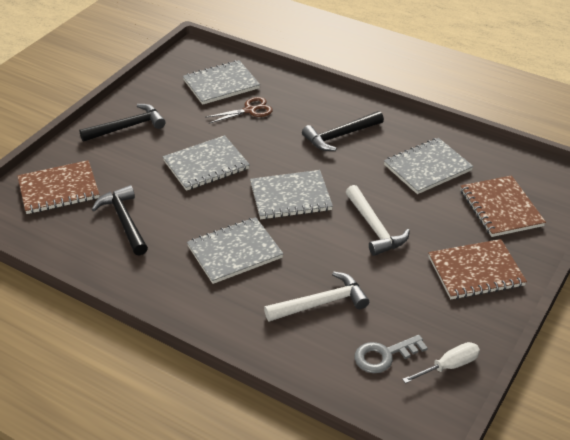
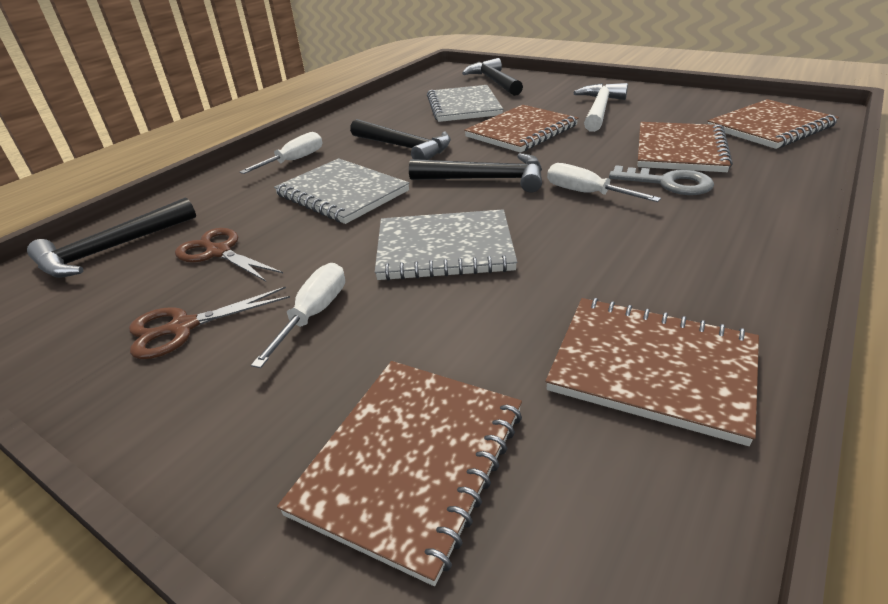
black hammer: [79,104,166,142] [92,185,148,256] [302,111,384,151] = 3 -> [27,197,196,278] [350,119,451,160] [409,153,542,193] [462,58,523,96] = 4
brown notebook: [17,160,99,214] [428,239,527,299] [460,175,546,237] = 3 -> [277,361,522,586] [464,105,578,153] [545,298,759,446] [638,122,733,172] [708,99,839,149] = 5
brown scissors: [205,97,273,124] = 1 -> [129,287,290,359] [175,228,283,281] = 2
grey notebook: [163,135,250,191] [183,60,260,105] [187,217,284,284] [250,170,333,220] [384,138,474,194] = 5 -> [274,158,410,224] [375,210,517,281] [427,85,503,122] = 3
white hammer: [264,271,369,322] [346,185,410,256] = 2 -> [574,83,628,132] = 1
white screwdriver: [402,342,480,384] = 1 -> [240,132,322,174] [251,263,345,368] [547,163,661,202] = 3

